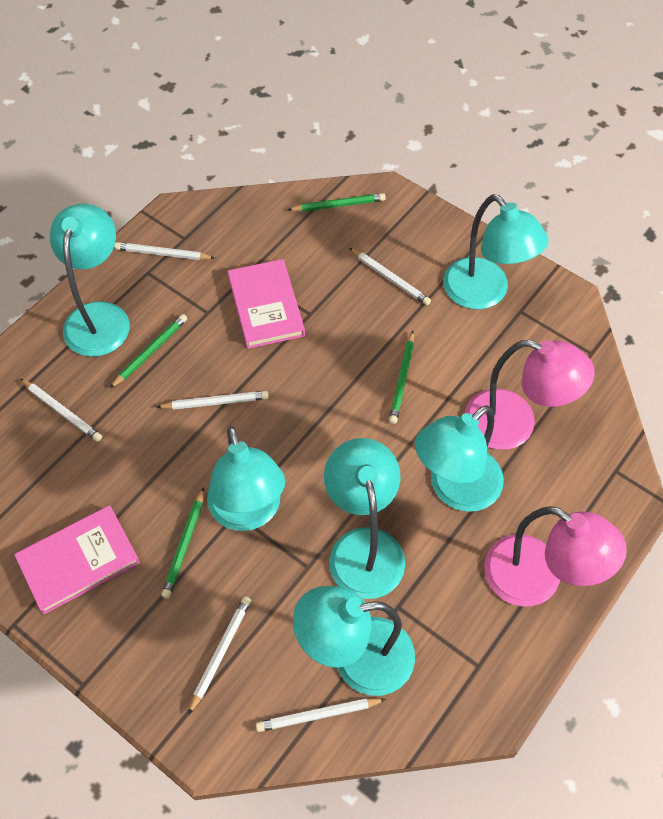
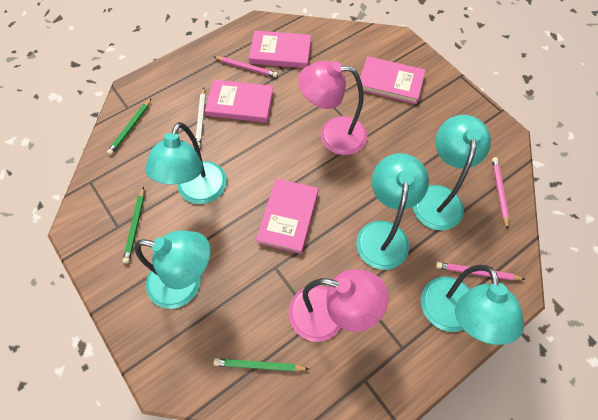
green pencil: [110,314,187,388] [161,487,204,599] [287,193,386,212] [389,331,414,424] = 4 -> [107,98,152,155] [123,187,144,264] [214,358,309,372] = 3
pink book: [14,505,140,614] [228,259,305,349] = 2 -> [205,80,274,123] [249,31,311,68] [256,179,319,254] [357,56,426,104] = 4
pink pencil: none = 0 -> [214,56,278,77] [436,262,524,280] [492,157,509,230] = 3
turquoise lamp: [50,204,130,357] [207,426,285,531] [293,586,415,696] [324,438,405,599] [415,405,504,512] [443,194,549,309] = 6 -> [135,230,210,309] [145,122,227,204] [356,153,429,270] [413,115,491,230] [421,265,524,345] = 5
white pencil: [20,379,102,442] [114,242,215,260] [157,391,269,410] [188,596,251,715] [256,698,386,732] [349,248,431,305] = 6 -> [196,87,206,148] = 1

